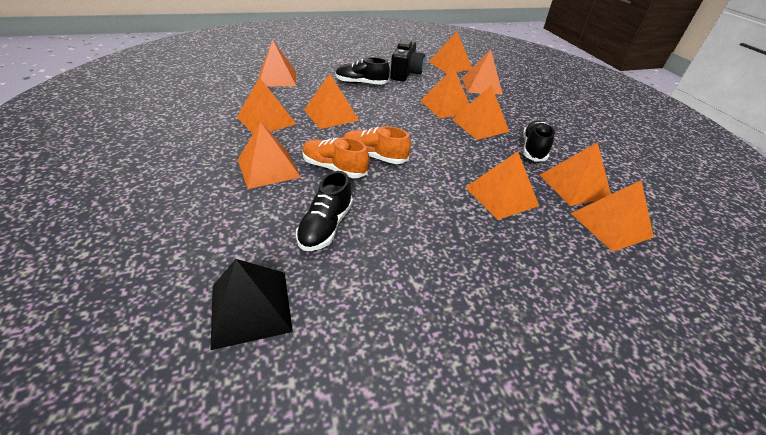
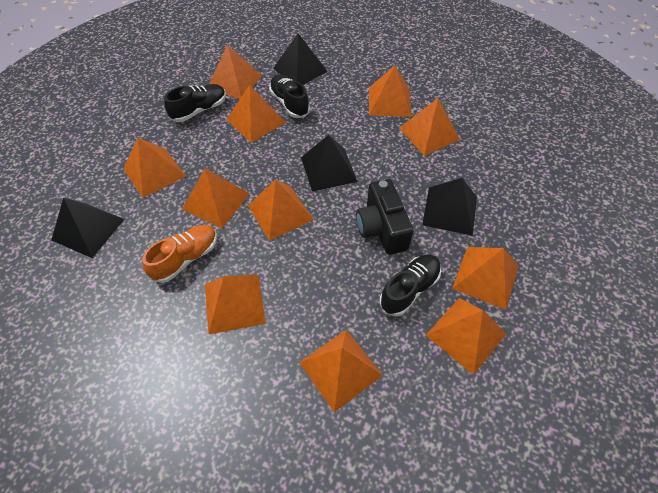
black pyramid: [211,259,293,350] = 1 -> [52,198,125,258] [273,33,328,85] [301,135,358,192] [422,178,477,236] = 4
orange shoe: [302,137,369,178] [343,126,411,164] = 2 -> [143,225,217,283] = 1

